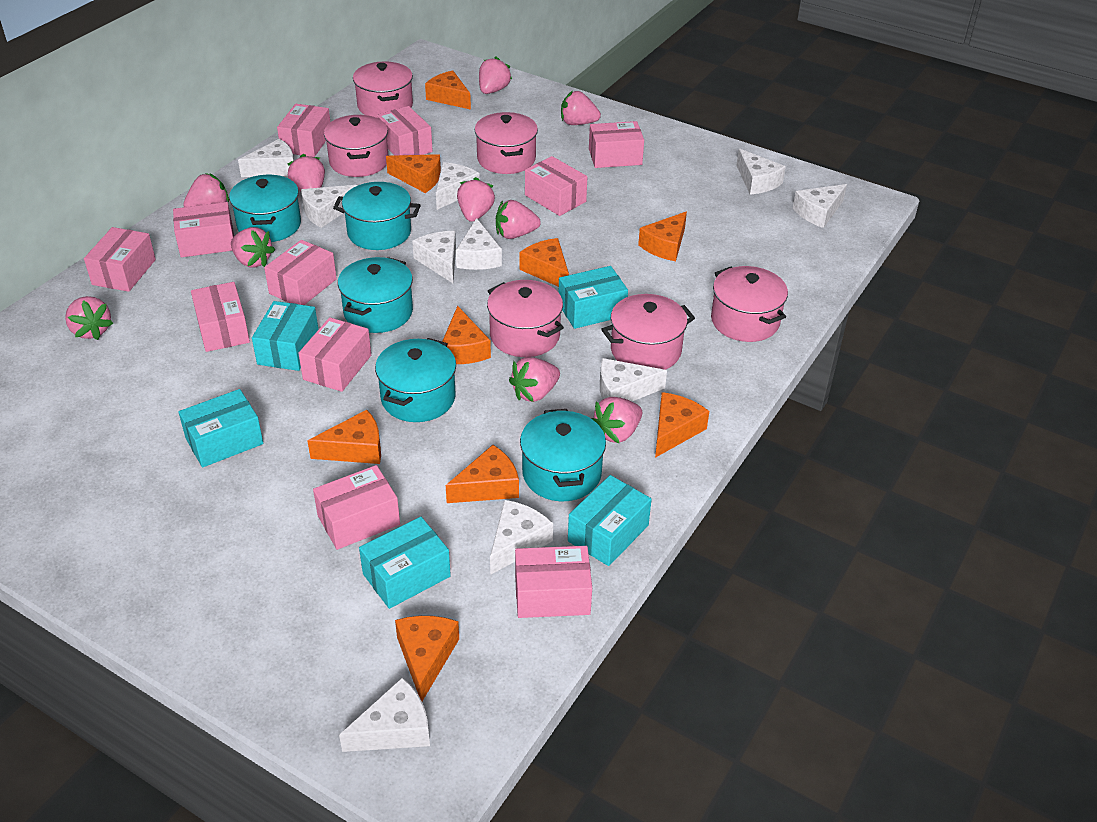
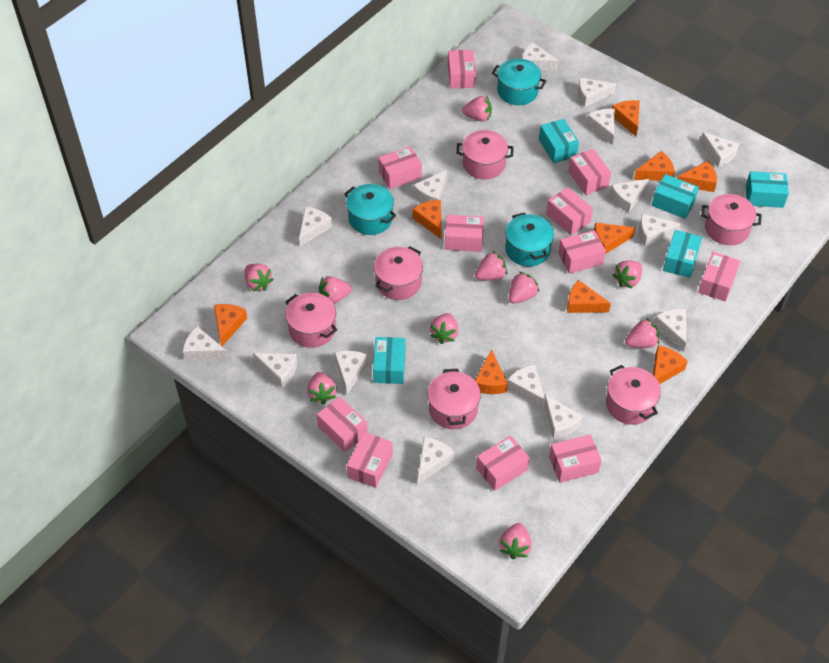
turquoise pot: [229,175,301,242] [333,182,421,250] [338,257,413,333] [375,338,456,422] [520,409,606,501] = 5 -> [344,184,396,235] [492,59,546,105] [505,212,554,267] = 3
white cheese: [238,139,294,177] [301,185,357,228] [339,677,430,752] [412,231,456,283] [436,162,480,210] [456,218,502,270] [490,500,553,575] [600,358,667,401] [736,149,786,195] [793,184,847,228] = 10 -> [183,326,228,360] [253,353,297,388] [299,207,332,246] [334,351,368,395] [413,170,447,203] [418,437,454,484] [507,364,546,408] [522,42,558,70] [544,394,583,440] [578,78,616,107] [586,109,615,145] [610,179,649,213] [639,214,681,246] [654,309,686,352] [700,132,739,168] = 15

